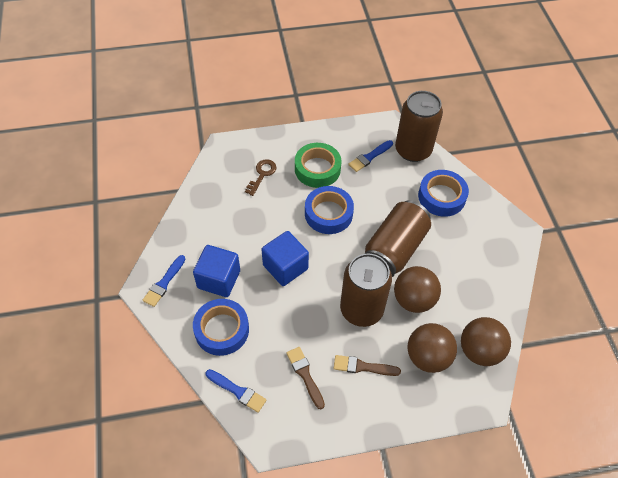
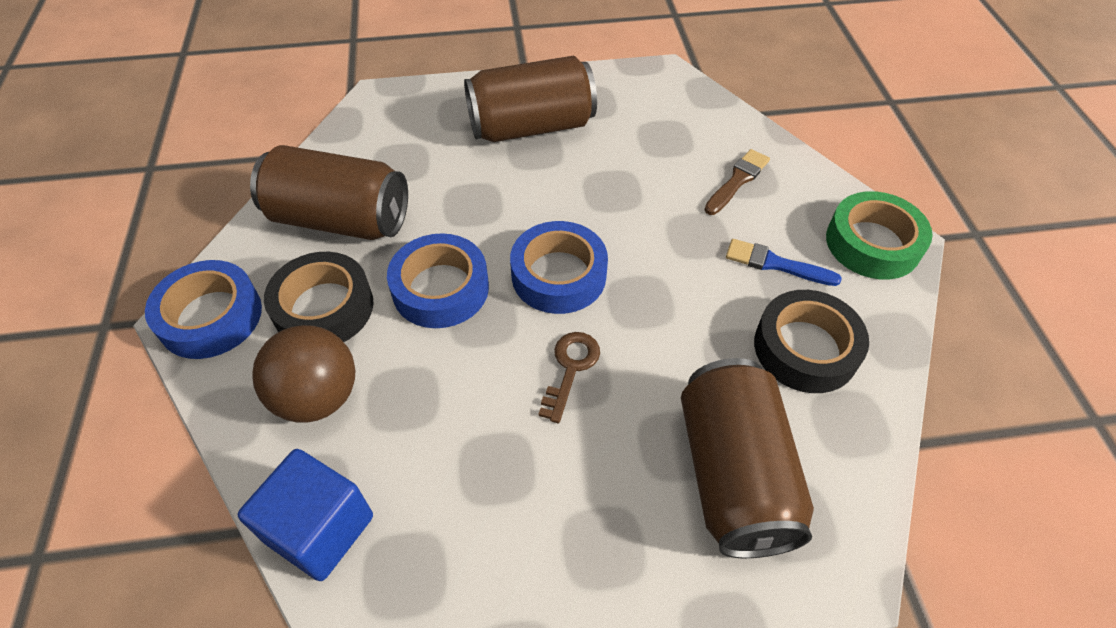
black tape: none = 0 -> [264,252,374,342] [754,290,869,393] = 2
blue brush: [142,255,185,307] [205,369,267,413] [348,140,393,172] = 3 -> [726,239,842,286] = 1
blue cube: [193,245,240,297] [262,231,309,286] = 2 -> [238,449,373,581] = 1
brown ball: [394,266,441,313] [407,323,457,373] [461,317,511,366] = 3 -> [252,325,355,423] = 1
brown brush: [287,347,325,409] [334,355,401,376] = 2 -> [705,149,770,215] = 1

